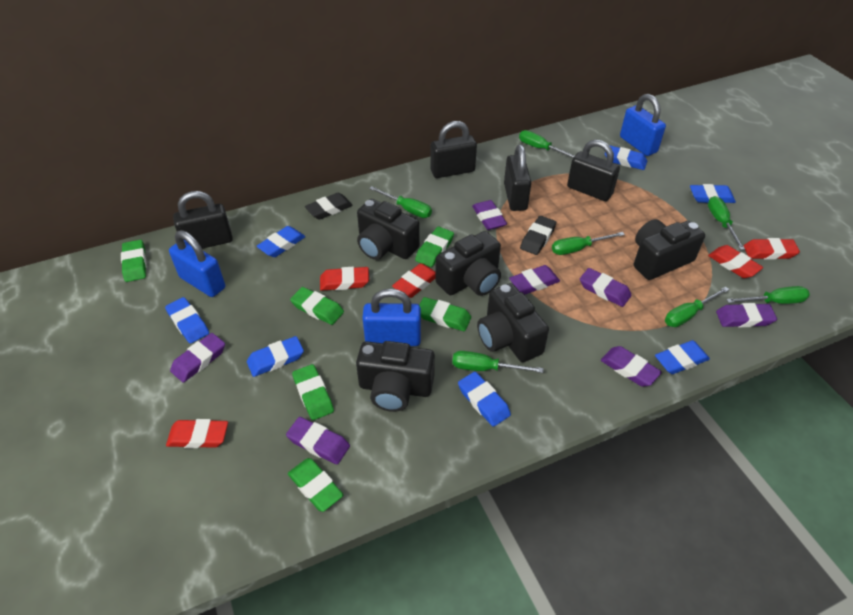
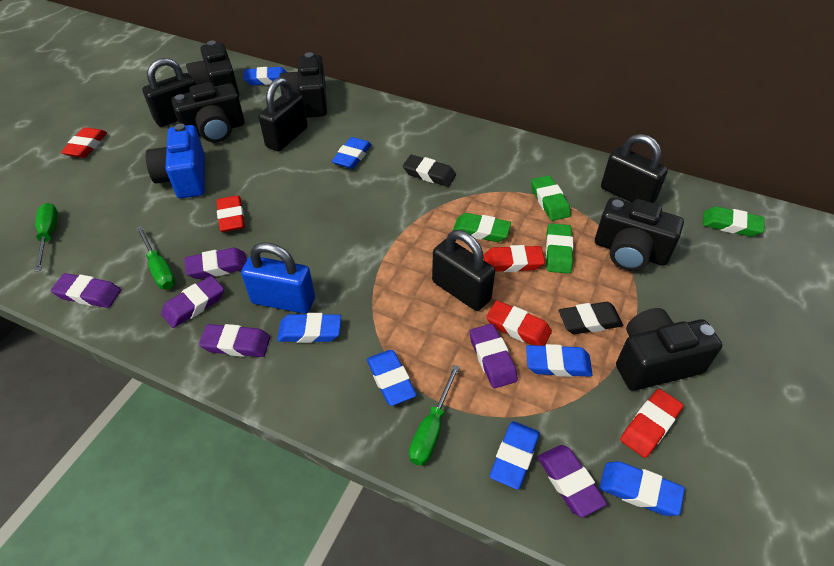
blue camera: none = 0 -> [146,123,205,198] = 1
blue padlock: [169,230,225,297] [362,288,421,346] [620,94,666,156] = 3 -> [241,242,315,314] = 1
green eraser: [121,240,146,282] [288,458,344,512] [290,287,344,325] [292,364,334,420] [415,227,454,267] [419,297,471,331] = 6 -> [453,213,511,242] [531,176,571,221] [546,223,573,274] [703,206,764,237] = 4
green screwdriver: [369,186,432,218] [452,351,544,373] [519,130,574,158] [552,232,625,255] [665,287,729,327] [708,196,745,250] [726,286,810,304] = 7 -> [35,203,58,272] [136,226,176,289] [409,365,460,466] = 3
purple eraser: [170,333,225,383] [286,417,350,464] [472,200,507,230] [509,265,560,295] [580,268,631,307] [601,346,662,387] [716,303,777,327] = 7 -> [51,273,121,308] [161,276,224,328] [184,248,247,279] [199,324,270,357] [470,324,518,388] [537,445,607,517] = 6

